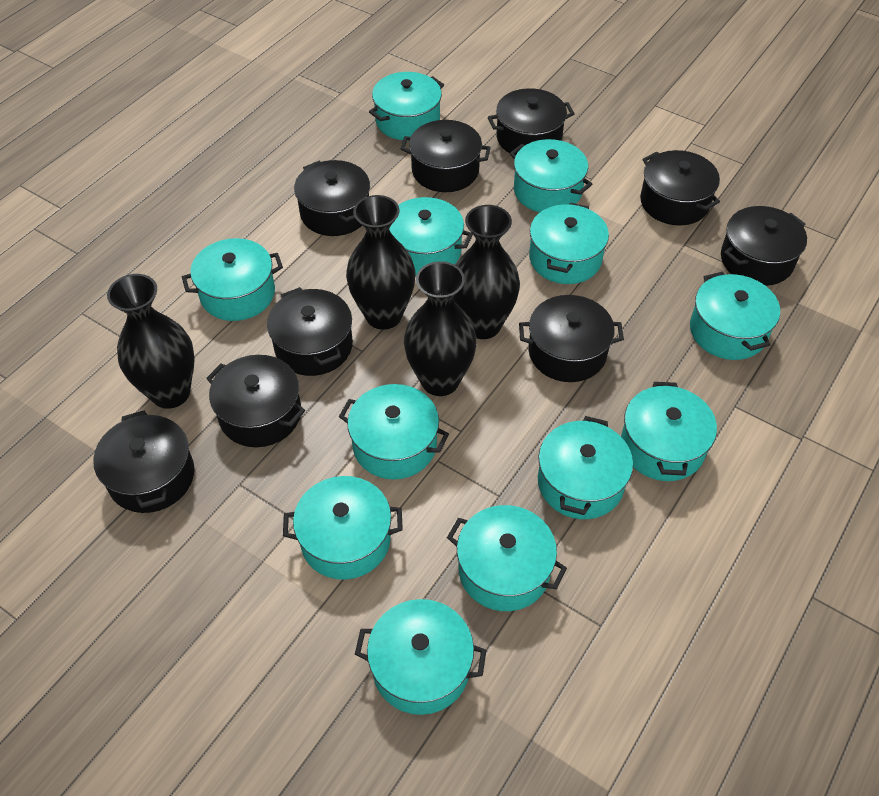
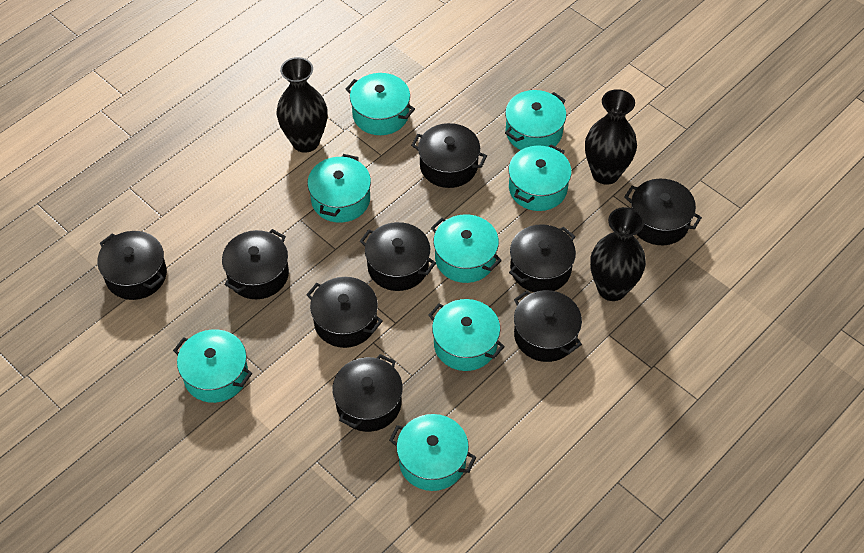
black vase: [107,274,195,409] [346,195,415,330] [404,261,477,396] [453,205,520,339] = 4 -> [277,57,328,153] [585,89,637,185] [590,207,646,301] = 3
turquoise pot: [182,238,283,321] [283,476,403,580] [339,384,449,480] [355,599,486,715] [369,72,444,140] [389,197,473,275] [447,505,567,611] [510,139,592,212] [529,203,609,284] [538,416,633,519] [621,382,717,481] [690,271,780,360] = 12 -> [173,329,252,403] [307,154,371,223] [346,73,415,135] [389,414,476,491] [428,299,505,371] [431,214,502,283] [505,90,566,150] [508,145,571,211] = 8

